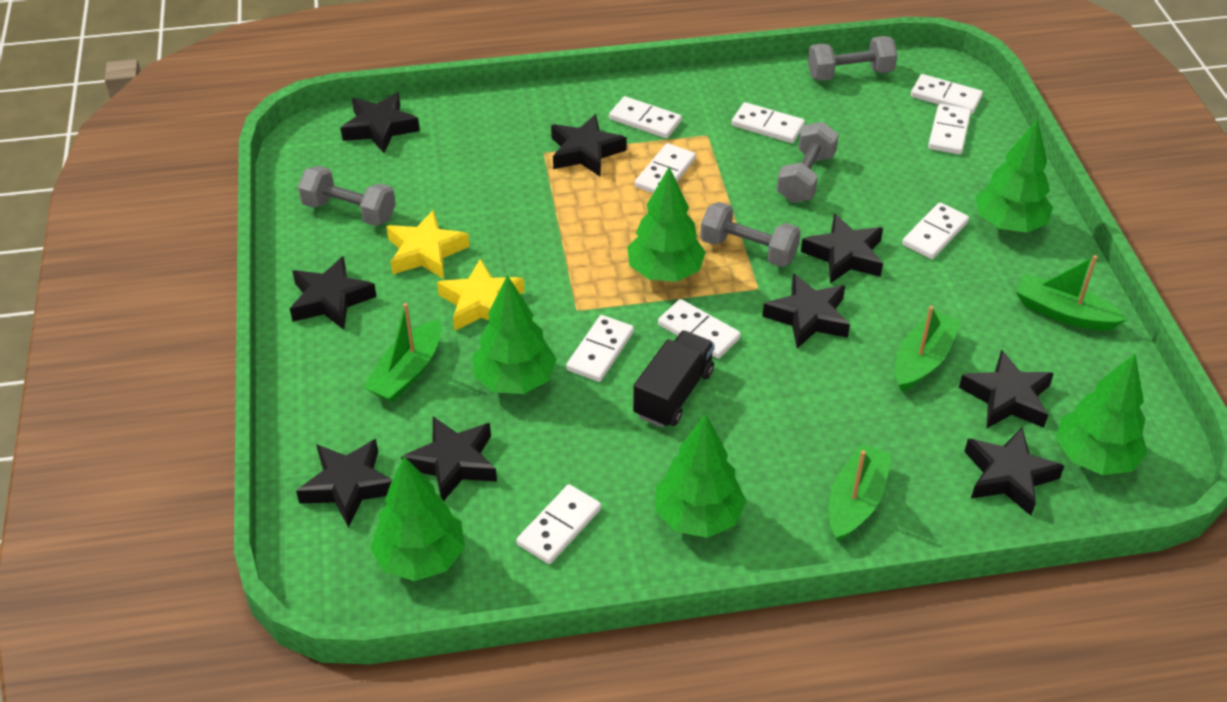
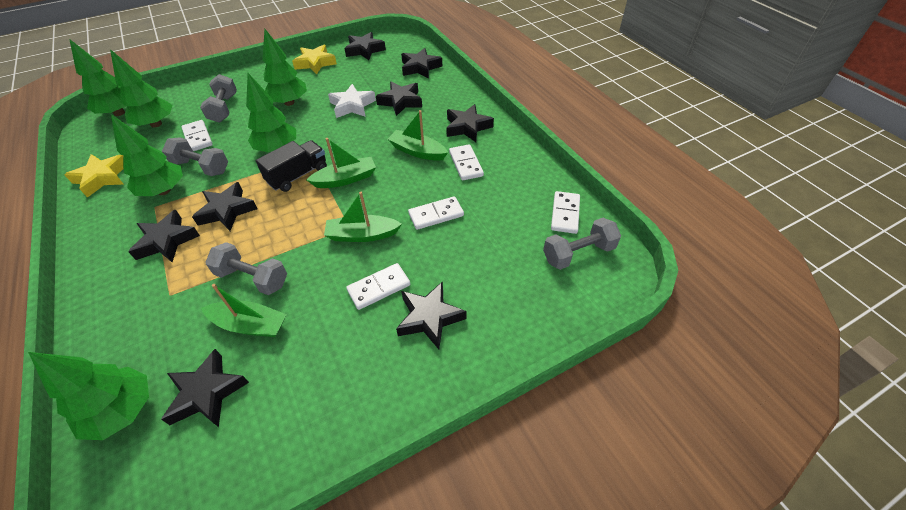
black star: [290,256,377,330] [296,439,392,528] [341,92,420,153] [401,416,497,501] [551,114,627,177] [762,273,850,349] [801,213,883,284] [959,349,1054,429] [964,428,1064,516] = 9 -> [128,210,200,262] [161,349,249,427] [192,182,257,231] [344,32,386,60] [376,82,422,116] [396,281,467,349] [401,48,442,78] [446,104,494,142] = 8
white domino: [516,484,601,564] [566,315,634,382] [609,96,682,138] [635,143,696,193] [658,299,741,359] [732,102,805,143] [902,203,969,259] [911,74,983,114] [928,104,971,154] = 9 -> [181,120,213,151] [346,263,410,310] [408,196,464,230] [449,144,484,180] [551,191,580,234] = 5
white star: none = 0 -> [328,84,376,118] = 1

